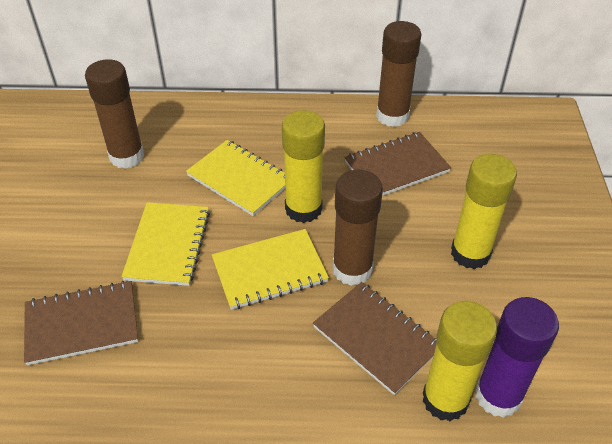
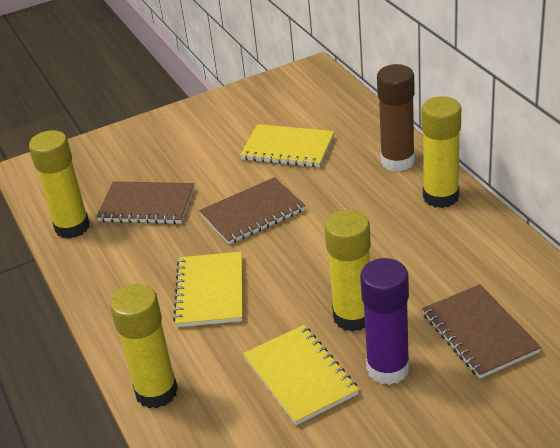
brown glue stick: [85,59,144,169] [333,170,383,286] [376,21,421,127] = 3 -> [377,64,415,172] = 1
yellow glue stick: [282,110,325,223] [422,301,497,421] [451,154,517,269] = 3 -> [29,130,90,239] [110,284,178,408] [325,210,371,332] [421,96,461,208] = 4

